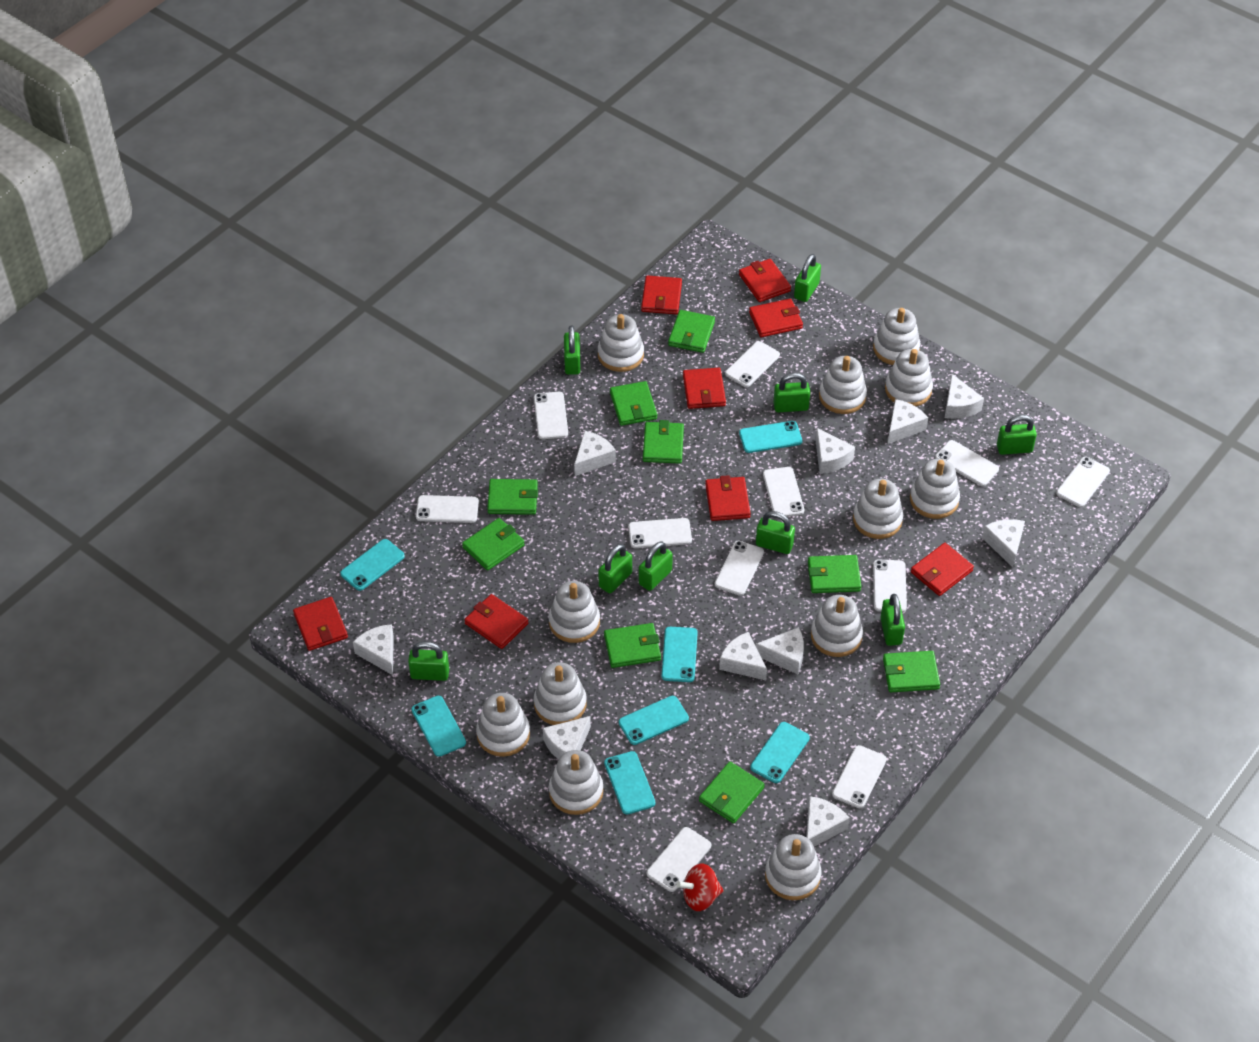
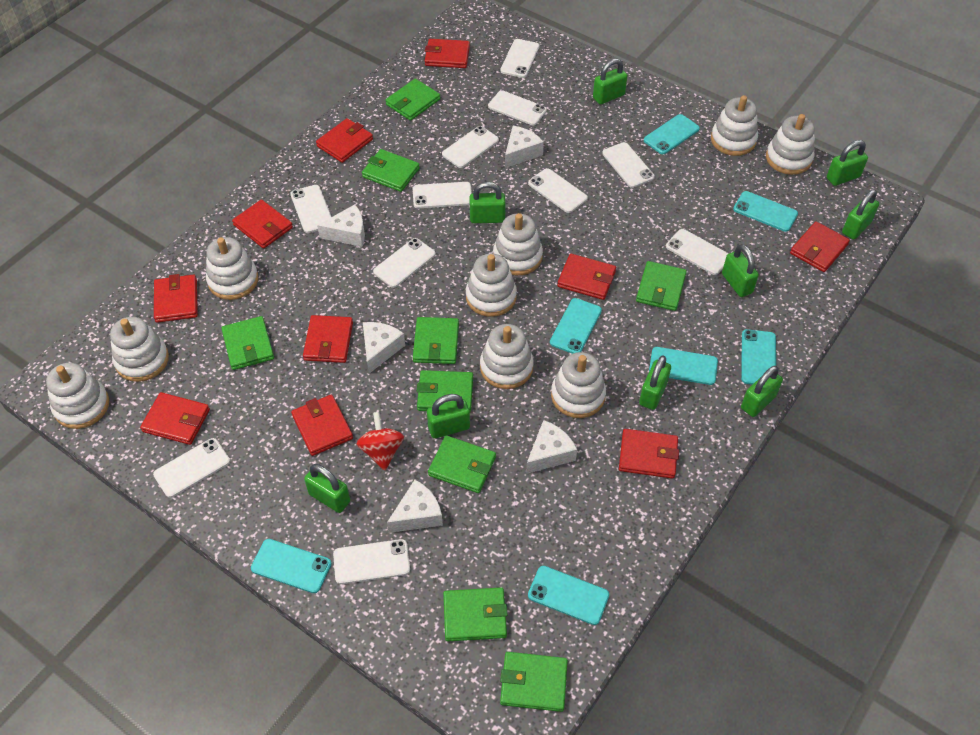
red wallet: [293,597,348,651] [464,594,529,649] [641,275,682,314] [683,368,726,409] [705,475,751,521] [739,259,791,302] [749,298,803,337] [911,543,974,596] = 8 -> [140,392,210,445] [154,274,198,323] [232,200,293,249] [291,395,353,456] [303,315,353,363] [316,118,373,163] [425,39,470,68] [557,254,616,300] [619,429,679,479] [790,221,850,272] = 10
white cheese: [353,624,394,675] [543,716,591,759] [574,431,616,476] [719,632,767,680] [756,627,804,674] [806,796,850,847] [815,428,855,474] [888,399,928,444] [945,374,984,419] [982,519,1025,567] = 10 -> [317,204,365,247] [363,322,405,373] [387,480,443,533] [505,126,544,168] [526,420,577,474] = 5
white stacking toy: [476,693,530,757] [534,662,587,725] [549,581,600,643] [549,750,603,815] [598,314,644,372] [765,834,821,900] [811,595,863,657] [819,356,867,414] [853,479,903,539] [873,308,920,365] [885,349,933,406] [910,459,960,519] = 12 -> [46,363,109,429] [110,317,169,382] [206,237,258,300] [466,254,517,317] [480,324,534,389] [493,213,543,275] [551,352,606,418] [711,95,758,156] [766,114,815,175] = 9

